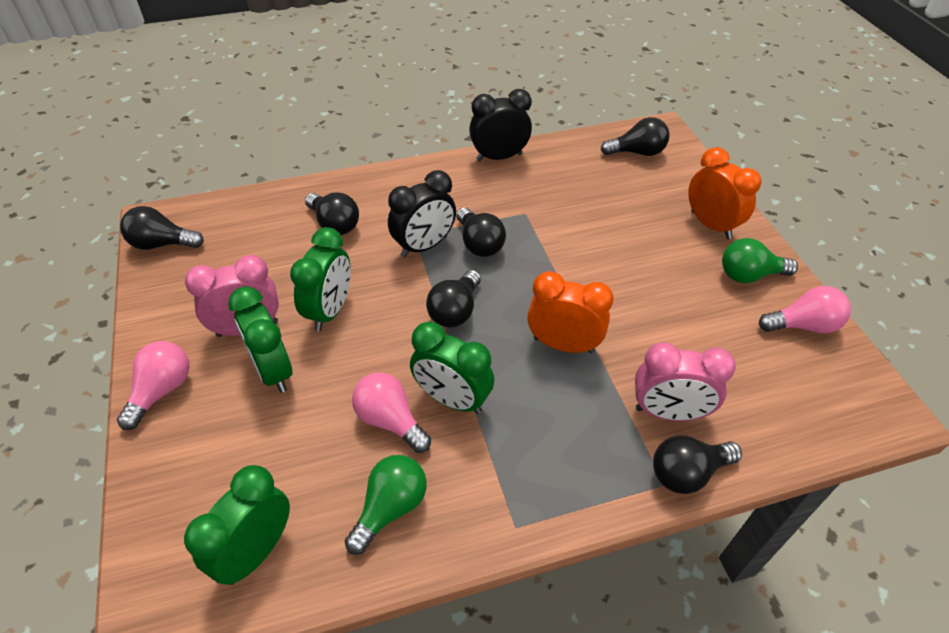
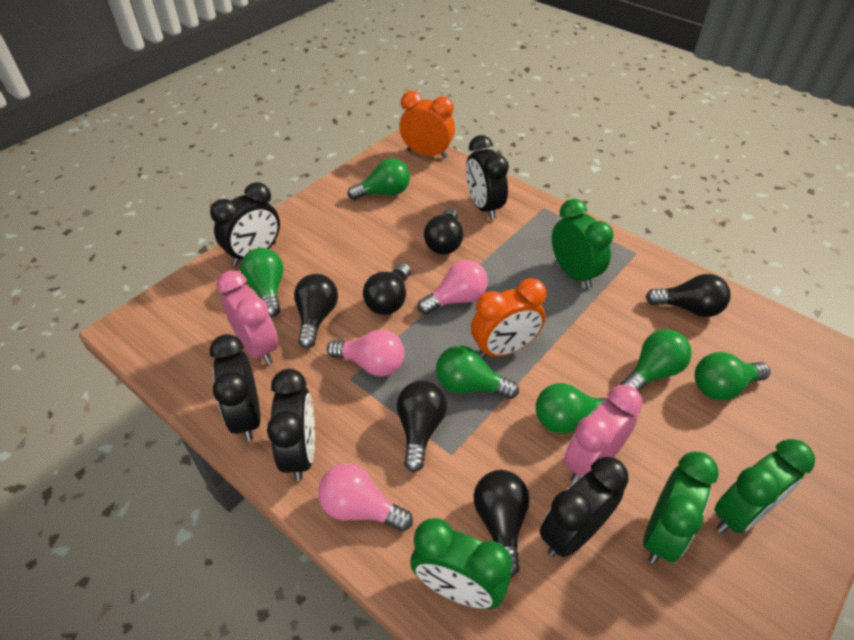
black clock: [388,170,456,257] [469,89,532,161] = 2 -> [210,182,280,266] [210,334,261,441] [267,369,315,481] [466,135,509,220] [540,456,629,557] = 5
green light bulb: [344,455,427,555] [722,238,798,283] = 2 -> [240,248,283,317] [348,158,410,200] [436,346,519,399] [536,383,609,434] [620,329,692,392] [695,352,771,400] = 6

